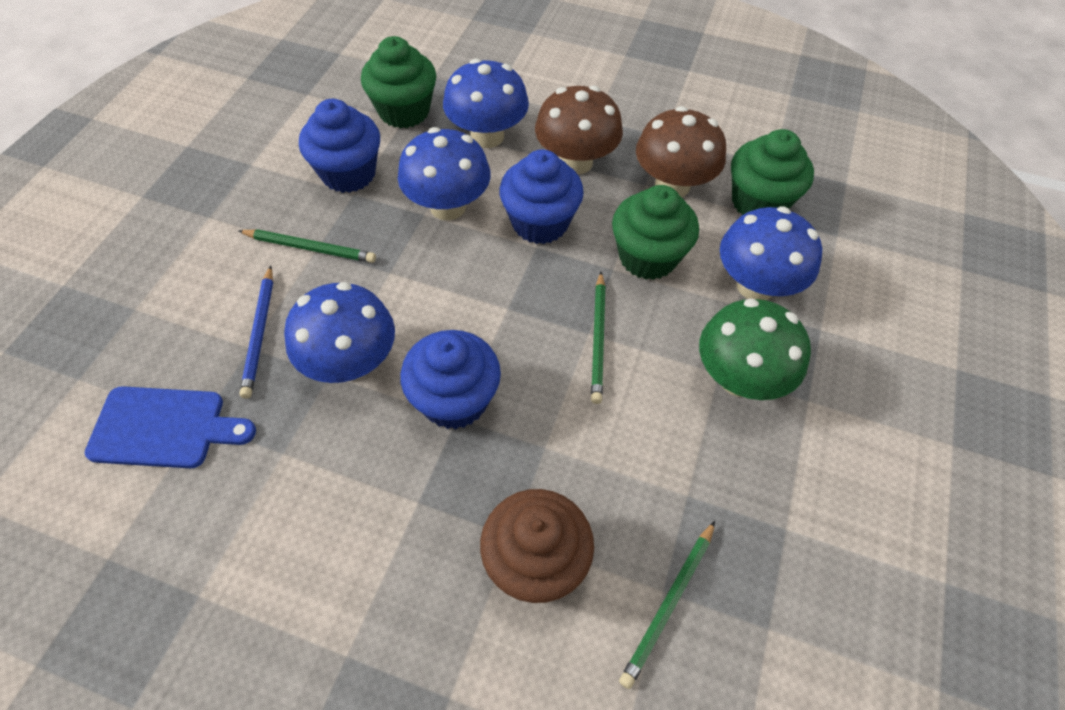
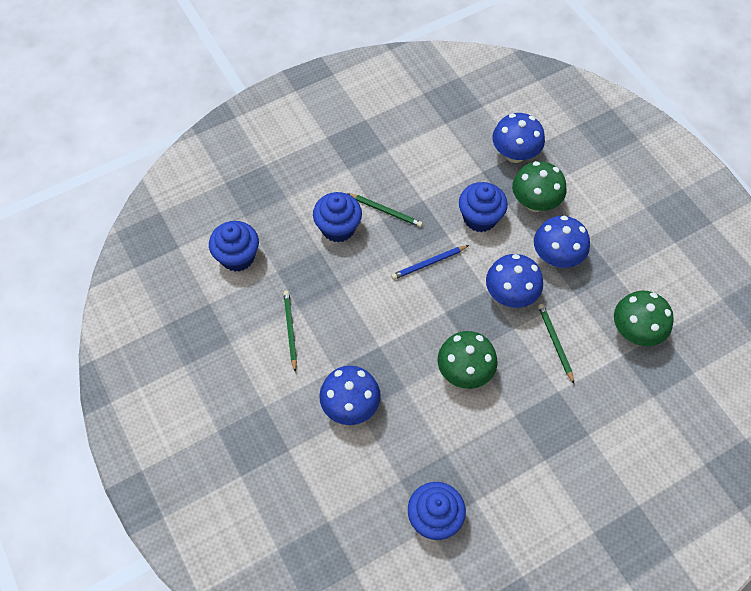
blue cupcake: [299,99,380,193] [400,330,501,429] [499,149,584,244] = 3 -> [209,221,259,272] [313,192,362,243] [408,482,466,540] [459,182,508,232] = 4
blue cutting board: [85,386,256,468] = 1 -> none = 0
brown cupcake: [480,489,594,603] = 1 -> none = 0
brown mushroom: [535,86,623,175] [636,106,726,197] = 2 -> none = 0
green cupcake: [361,36,436,129] [612,185,699,280] [731,129,814,215] = 3 -> none = 0
green mushroom: [699,298,811,400] = 1 -> [438,331,497,389] [512,161,566,212] [614,291,674,346] = 3

